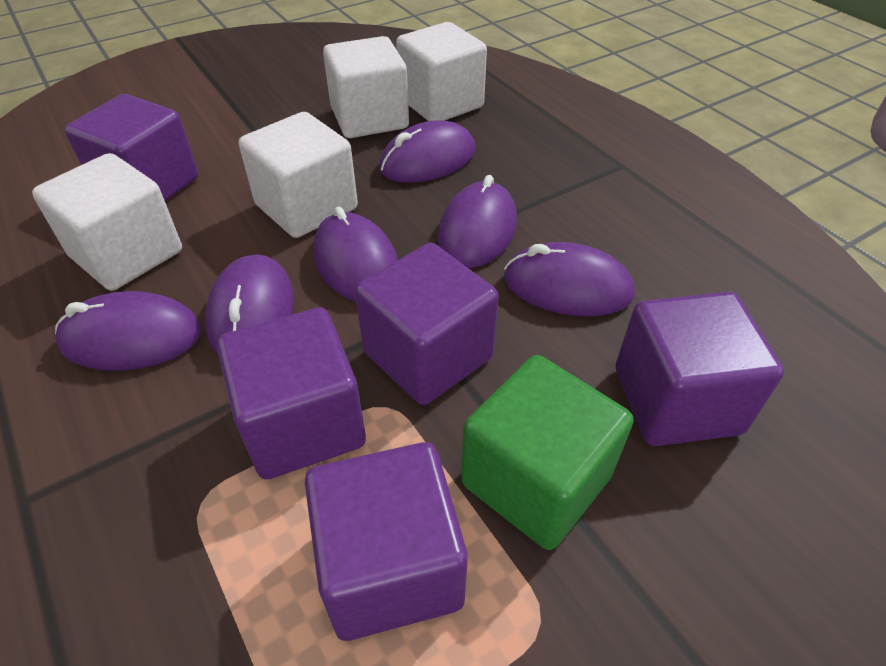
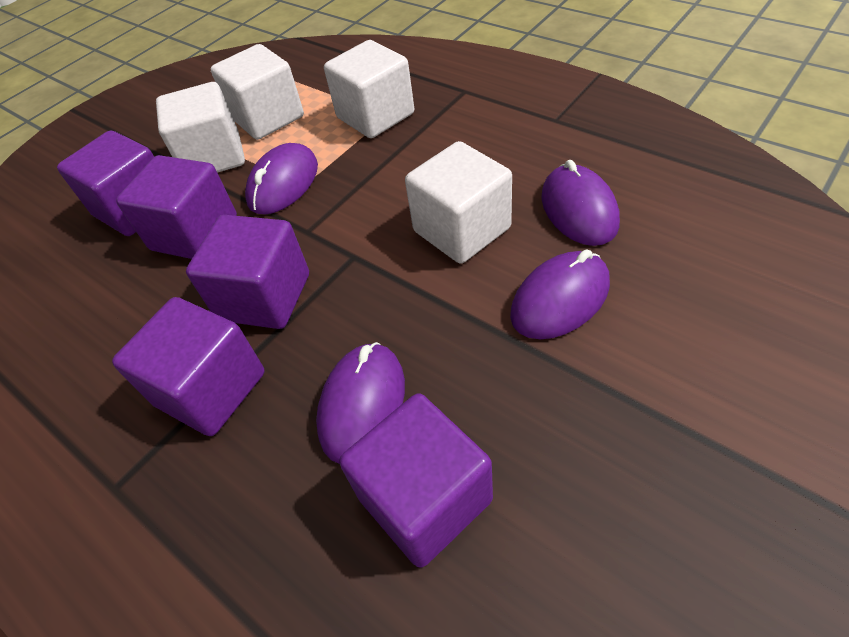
green cube: [461,355,634,550] = 1 -> none = 0
purple mouse: [55,291,202,371] [205,254,294,356] [313,207,398,302] [379,120,475,183] [438,175,517,268] [504,242,635,316] = 6 -> [245,143,318,215] [316,342,405,464] [510,249,610,339] [541,160,620,246] = 4

